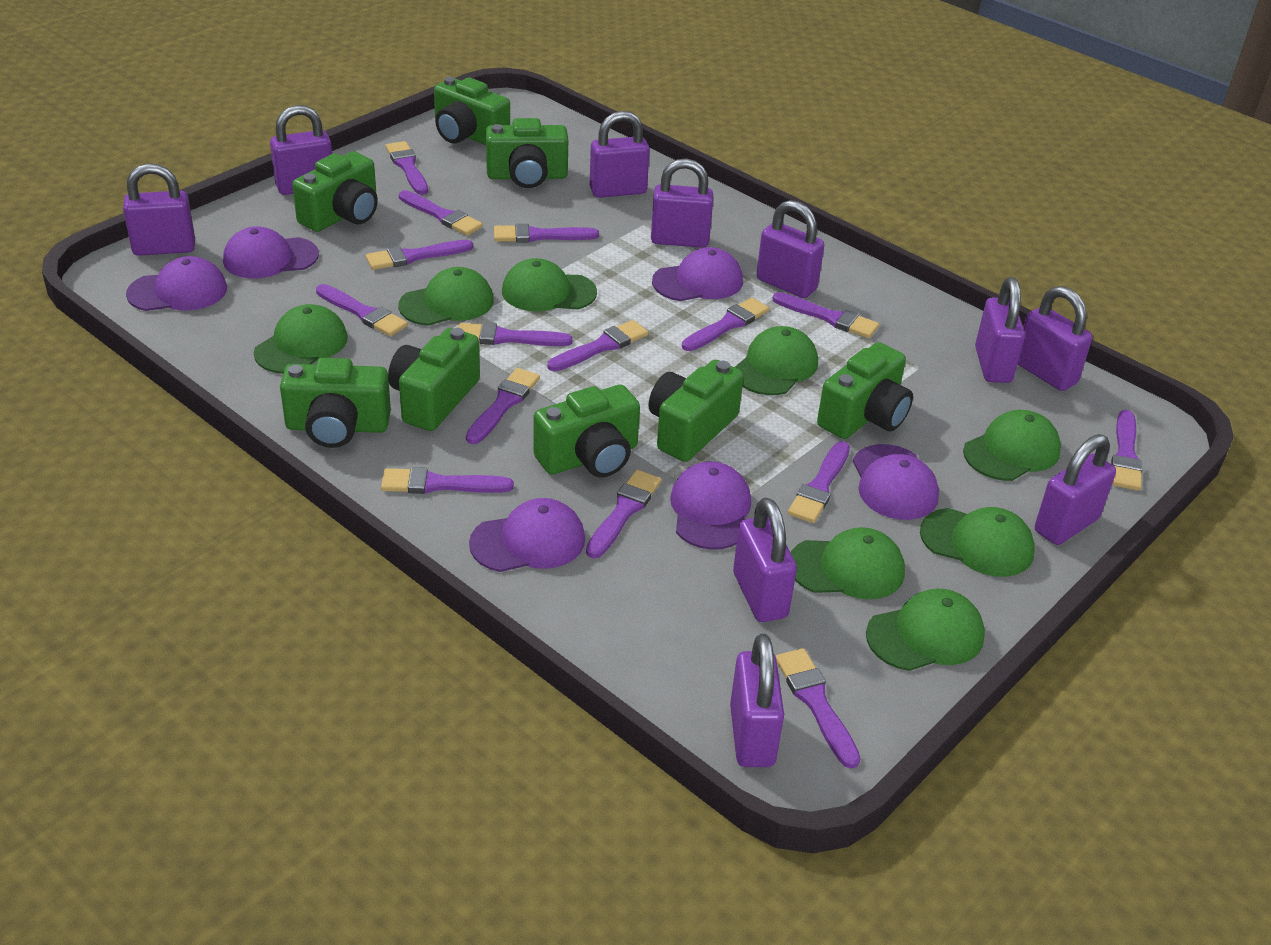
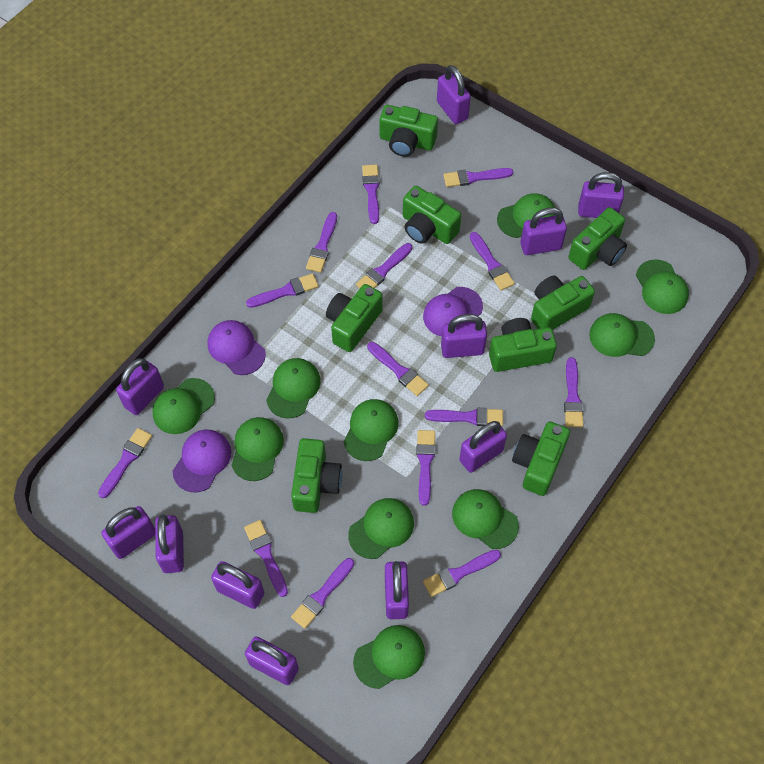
green cap: [254,304,348,374] [398,267,494,326] [502,258,597,311] [735,326,818,395] [791,527,905,599] [866,589,985,671] [920,507,1035,577] [963,410,1061,481] = 8 -> [153,378,215,434] [231,417,284,481] [266,358,321,418] [344,399,399,461] [348,498,414,559] [353,625,425,689] [452,489,519,549] [497,193,556,238] [589,313,655,357] [636,259,689,314] = 10
purple brush: [316,284,408,336] [366,240,473,270] [381,467,514,494] [385,141,428,195] [399,190,483,236] [458,322,573,346] [466,368,540,444] [494,224,599,243] [547,320,648,371] [586,470,661,558] [682,297,769,351] [773,292,879,338] [775,648,861,769] [788,441,850,523] [1111,410,1143,491] = 15 -> [98,428,152,498] [244,520,288,597] [246,273,319,308] [291,558,354,629] [306,212,337,273] [356,243,412,288] [362,165,380,224] [367,342,429,396] [416,430,435,506] [423,550,501,597] [425,408,503,426] [443,168,513,187] [470,232,515,291] [564,357,583,427] = 14
purple cap: [126,256,227,311] [223,226,319,279] [469,498,585,572] [652,247,743,301] [670,461,751,550] [853,444,939,520] = 6 -> [172,430,231,492] [208,320,266,375] [423,287,483,336] = 3
purple padlock: [123,163,195,256] [270,105,332,195] [590,111,650,198] [651,158,713,248] [730,634,784,767] [733,498,797,622] [757,200,824,298] [975,277,1025,383] [1018,286,1092,391] [1035,434,1116,545] = 10 -> [101,506,155,559] [116,358,164,415] [155,514,184,573] [211,561,264,609] [245,637,299,685] [385,561,409,619] [437,65,471,124] [441,314,487,358] [459,421,507,473] [520,207,567,255] [578,172,624,218] = 11

